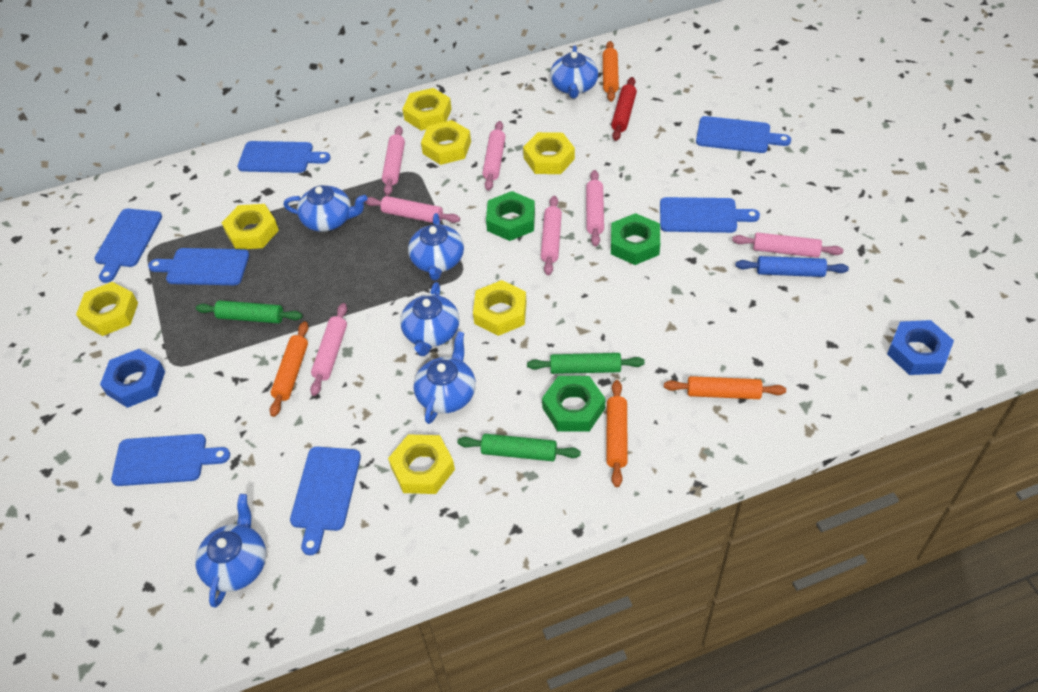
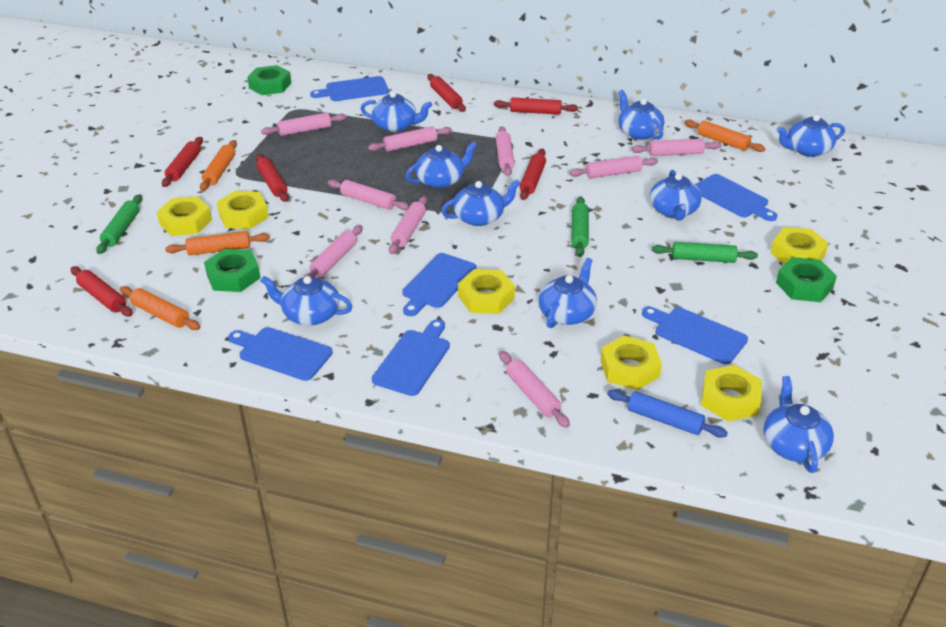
blue cutting board: [94,209,162,283] [111,434,230,486] [148,248,249,285] [238,141,330,173] [290,447,361,555] [660,197,760,233] [696,116,791,153] = 7 -> [228,327,333,381] [310,76,389,101] [372,320,450,396] [402,253,476,316] [642,307,748,364] [695,174,777,221] = 6
blue nut: [100,349,165,408] [887,320,954,375] = 2 -> none = 0
blue teapot: [195,494,266,608] [284,185,368,232] [400,282,460,356] [408,213,464,280] [413,331,476,424] [550,46,599,98] = 6 -> [260,276,352,326] [360,91,432,132] [405,142,477,188] [441,179,521,226] [538,258,597,328] [618,90,664,140] [650,170,702,221] [763,376,834,473] [777,115,845,157] = 9
pink rolling pin: [310,303,347,396] [365,196,460,223] [382,126,405,196] [483,121,505,191] [541,196,562,275] [586,170,604,247] [732,232,843,258] = 7 -> [261,113,347,136] [304,225,363,277] [328,180,410,210] [368,126,452,152] [389,196,427,254] [496,126,514,176] [499,351,570,428] [570,156,658,178] [632,139,721,156] = 9
red rolling pin: [611,77,637,141] = 1 -> [71,266,133,316] [162,137,203,187] [256,154,289,202] [428,74,466,112] [494,97,578,115] [520,149,546,200] = 6
yellow nut: [76,282,138,336] [222,204,279,249] [388,434,455,494] [402,88,452,131] [421,120,471,165] [473,280,527,336] [523,132,575,174] = 7 -> [157,196,212,236] [217,191,269,229] [458,269,515,314] [600,335,662,390] [701,365,762,422] [771,227,829,264] = 6

